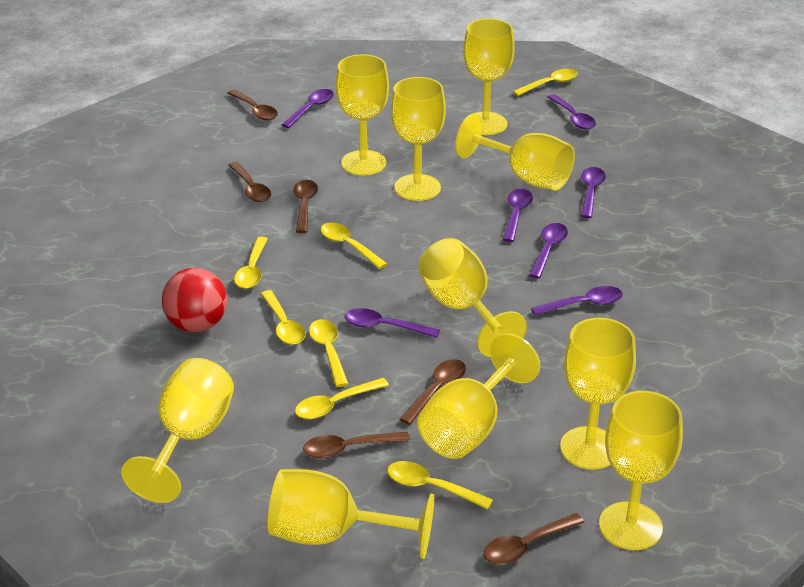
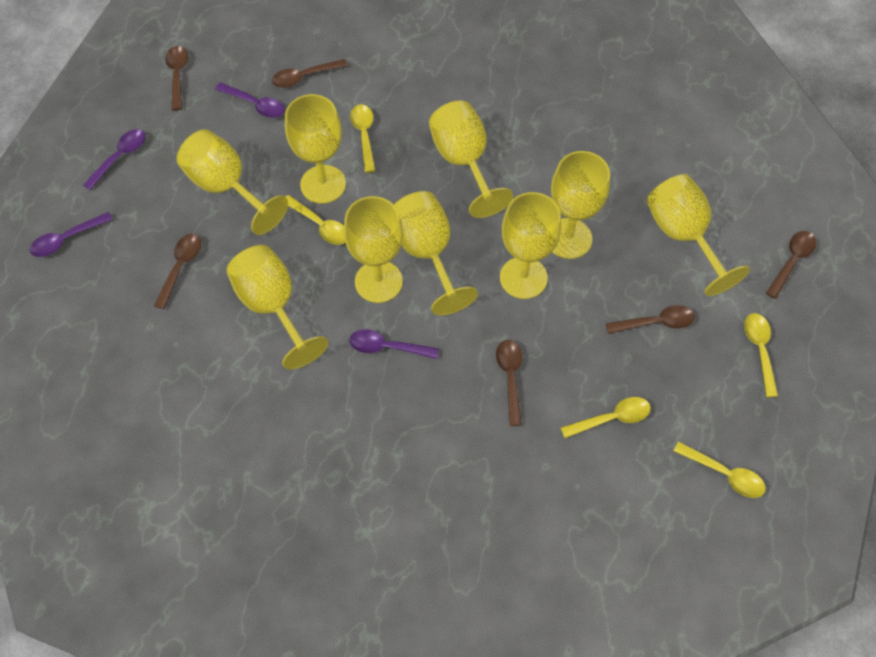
purple spoon: [281,89,334,128] [345,308,440,338] [503,189,533,242] [529,223,568,279] [531,286,623,316] [548,94,596,129] [581,167,606,218] = 7 -> [30,212,113,257] [83,129,145,190] [215,83,285,118] [349,329,439,359] = 4
red ball: [162,268,227,332] = 1 -> none = 0
yellow goblet: [121,358,234,503] [268,469,434,559] [336,54,389,176] [391,77,446,201] [418,333,540,459] [419,238,527,357] [455,114,575,190] [463,18,515,135] [560,318,636,470] [599,391,683,550] = 10 -> [177,129,288,235] [226,245,329,370] [285,94,346,204] [344,196,403,303] [394,191,478,316] [429,100,513,218] [500,192,561,299] [551,151,610,259] [647,174,750,296] = 9
yellow spoon: [234,237,268,289] [261,290,305,345] [295,378,389,419] [309,319,348,387] [320,222,387,269] [387,461,493,509] [513,69,578,96] = 7 -> [286,195,345,245] [350,104,376,173] [561,397,651,438] [674,441,766,498] [744,313,778,398] = 5

